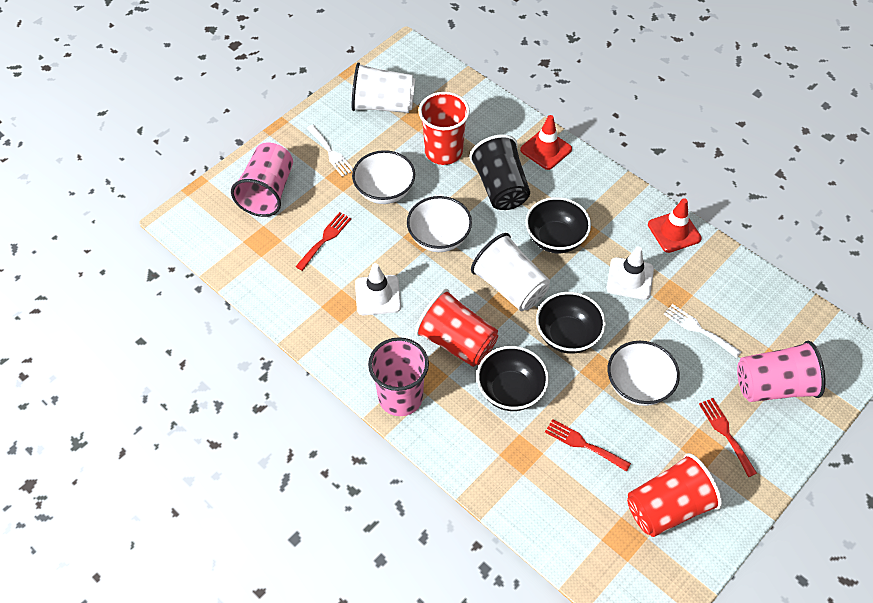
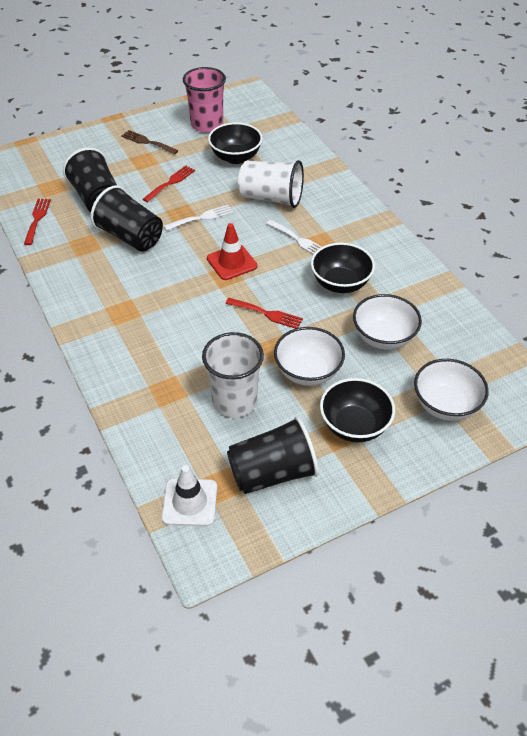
black cup: [469,134,530,210] = 1 -> [63,147,117,212] [90,185,163,252] [227,417,319,494] = 3
brown fork: none = 0 -> [121,130,179,154] = 1
pink cup: [231,143,293,217] [368,337,429,416] [737,341,826,402] = 3 -> [183,67,226,133] = 1
red cup: [415,289,498,367] [419,92,470,165] [627,453,722,537] = 3 -> none = 0
red traffic cone: [520,115,572,170] [648,198,702,253] = 2 -> [207,223,257,280] = 1
white traffic cone: [355,263,401,315] [606,246,654,300] = 2 -> [162,465,217,526] = 1

